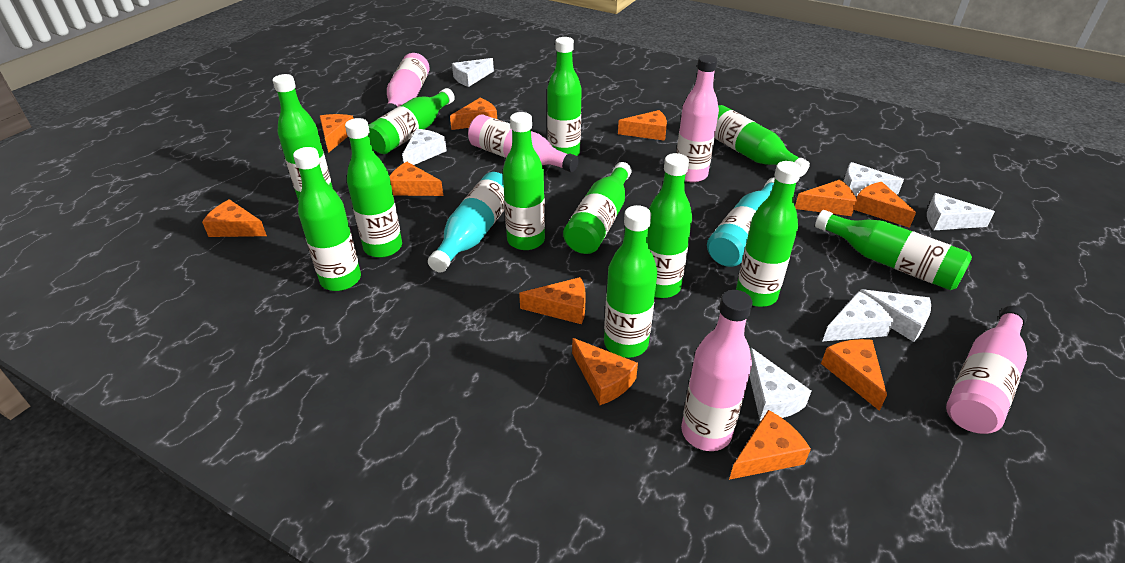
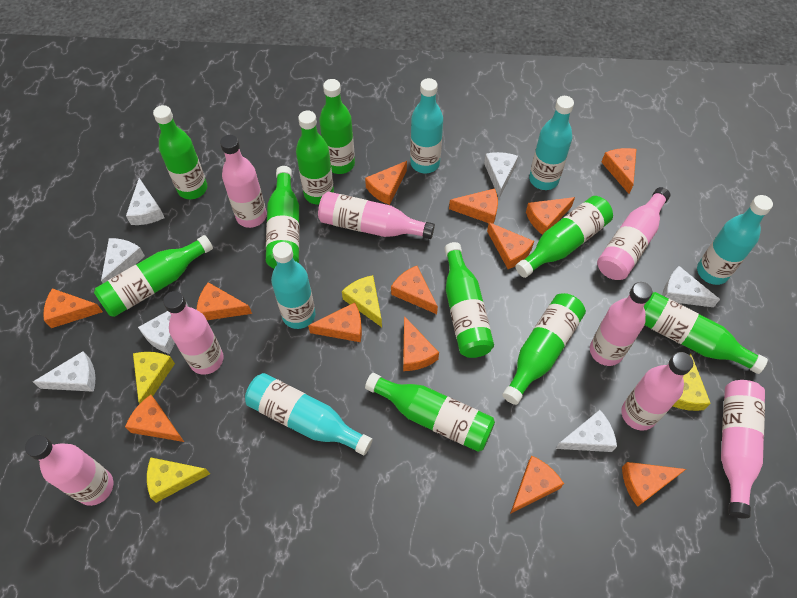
green bottle: [273,74,333,200] [293,147,361,291] [345,118,402,258] [368,88,455,154] [503,112,545,250] [547,37,582,156] [563,162,632,254] [604,205,657,358] [647,153,692,298] [715,105,810,177] [736,161,802,307] [815,210,972,290] = 12 -> [94,235,213,317] [153,105,207,199] [266,166,299,269] [296,110,334,204] [319,79,355,174] [365,373,495,452] [445,242,494,358] [502,293,586,405] [515,196,613,278] [644,292,768,374] = 10
orange cheese: [202,199,267,237] [320,114,354,153] [390,162,443,196] [450,98,497,130] [519,277,586,324] [572,338,638,405] [618,110,667,141] [729,410,811,480] [795,180,857,216] [821,339,887,411] [854,182,916,228] = 11 -> [43,288,103,328] [125,395,184,442] [197,282,252,320] [308,303,362,342] [365,161,407,205] [391,266,438,314] [403,316,439,371] [449,188,498,224] [487,222,534,269] [510,455,564,514] [526,197,575,235] [601,148,636,194] [622,462,686,507] = 13
pink bottle: [382,53,430,115] [468,114,579,172] [676,55,719,182] [681,290,753,451] [946,306,1027,434] = 5 -> [25,435,113,506] [163,291,224,375] [220,135,267,228] [318,192,435,239] [590,282,652,366] [597,187,670,280] [621,352,693,431] [721,380,765,519] = 8
turquoise bottle: [428,172,505,273] [707,177,775,267] = 2 -> [245,373,373,455] [271,242,315,329] [410,78,443,173] [529,96,574,190] [697,195,773,285] = 5
yellow cheese: none = 0 -> [133,352,175,404] [147,457,210,503] [342,275,382,327] [673,354,711,411] = 4

